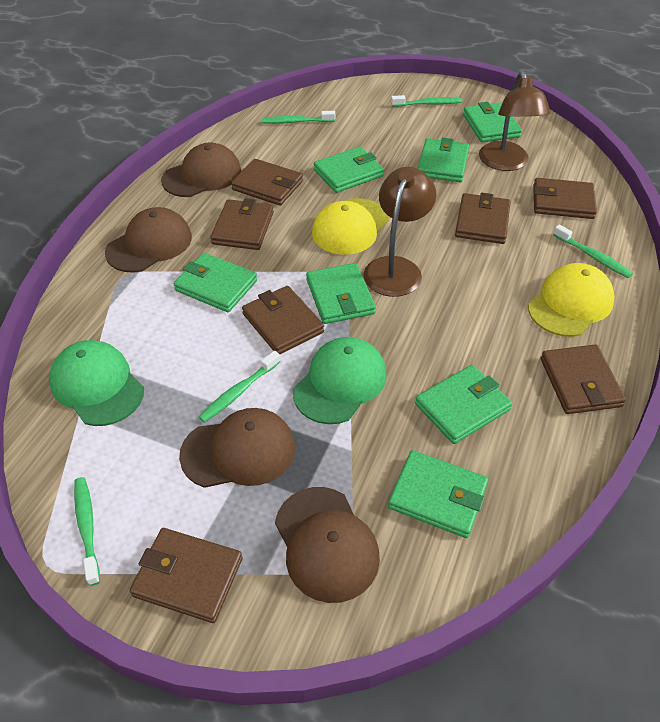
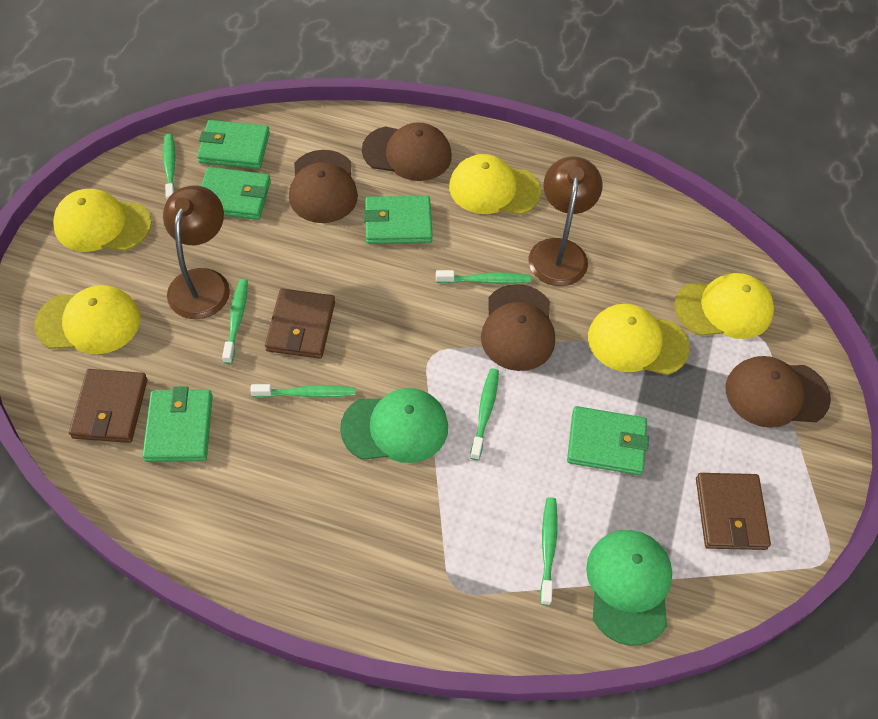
brown wallet: [130,528,243,623] [210,198,274,250] [231,159,303,206] [242,286,324,354] [455,193,511,244] [533,178,597,219] [541,345,626,414] = 7 -> [69,369,148,443] [265,289,335,359] [696,473,771,550] = 3
green toothbrush: [74,477,100,586] [199,351,281,423] [262,111,335,124] [391,95,462,107] [553,224,633,278] = 5 -> [163,134,176,200] [222,279,248,364] [250,384,355,398] [436,270,531,284] [470,369,499,460] [540,497,558,605] = 6
green wallet: [174,253,257,312] [306,263,376,324] [314,147,384,193] [388,450,488,538] [415,365,512,444] [418,138,469,182] [463,102,522,142] = 7 -> [142,387,213,462] [197,120,270,169] [201,167,271,220] [363,196,433,244] [567,406,649,475] = 5
yellow cap: [312,198,389,255] [528,263,615,337] = 2 -> [34,285,140,354] [53,189,152,252] [449,154,541,215] [588,304,690,375] [674,273,774,339] = 5

